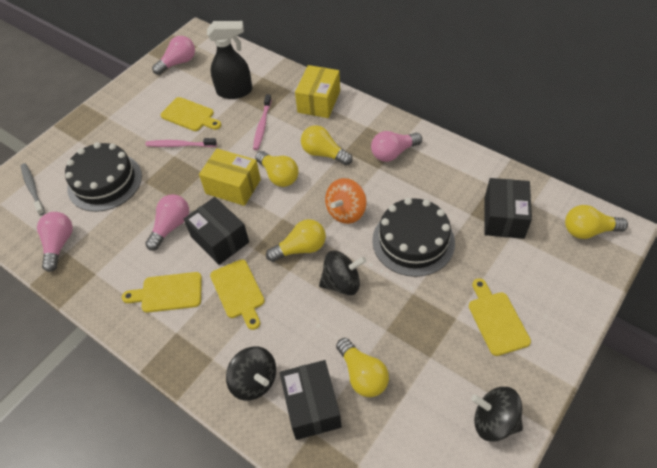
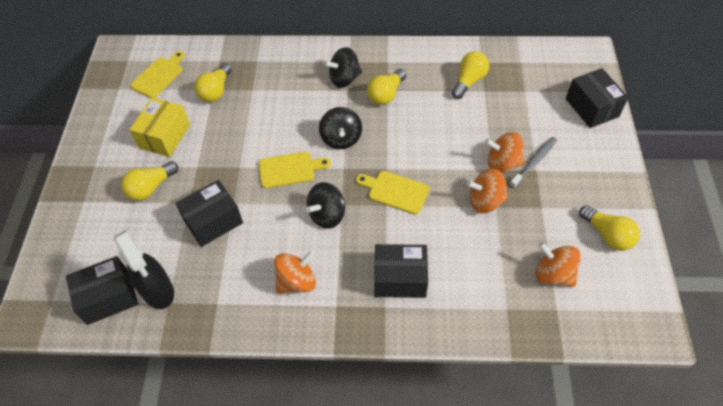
black box: [184,197,249,265] [280,360,342,440] [484,178,532,239] = 3 -> [66,256,138,325] [175,180,243,247] [374,244,428,298] [566,68,629,128] = 4
black cake: [65,142,142,212] [372,198,455,277] = 2 -> none = 0
orange spinning top: [325,178,366,224] = 1 -> [274,250,316,294] [466,169,508,213] [485,132,525,173] [536,242,581,287] = 4
pink light bulb: [37,212,73,272] [145,194,189,251] [152,36,195,75] [371,131,422,162] = 4 -> none = 0
pink toothbrush: [145,138,217,147] [253,94,272,150] = 2 -> none = 0
yellow box: [199,149,261,206] [295,65,340,118] = 2 -> [129,98,190,157] = 1
yellow cutting board: [122,272,202,313] [161,97,221,131] [210,259,265,330] [469,278,531,356] = 4 -> [130,51,185,98] [259,152,331,188] [356,171,430,215] = 3

